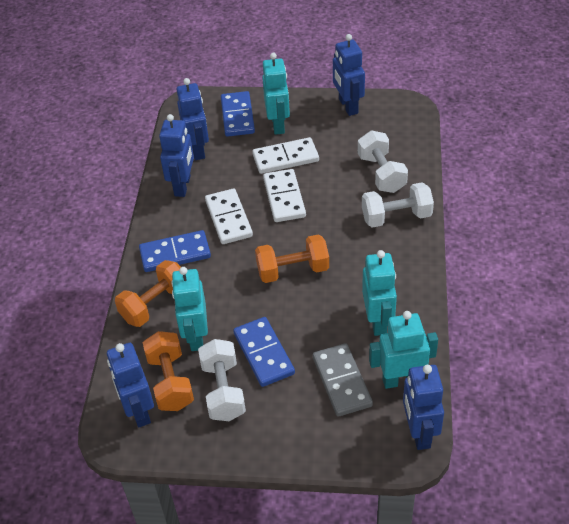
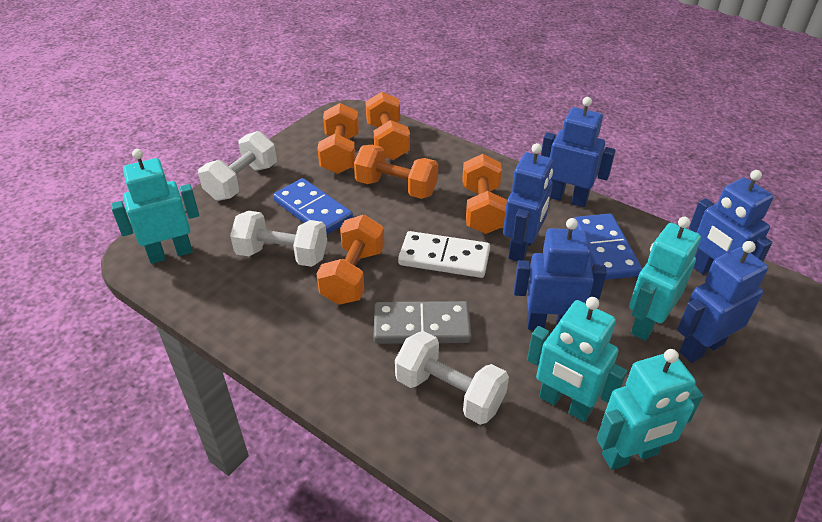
blue domino: [139,230,211,272] [221,91,255,137] [233,317,295,387] = 3 -> [273,178,353,235] [574,214,642,280] = 2
orange dumbbell: [115,260,181,327] [143,331,194,411] [255,234,329,283] = 3 -> [316,215,384,305] [317,103,359,174] [354,145,438,199] [365,92,410,160] [462,154,507,234] = 5
white domino: [205,188,253,244] [252,137,319,174] [263,169,306,222] = 3 -> [398,231,490,278] = 1

